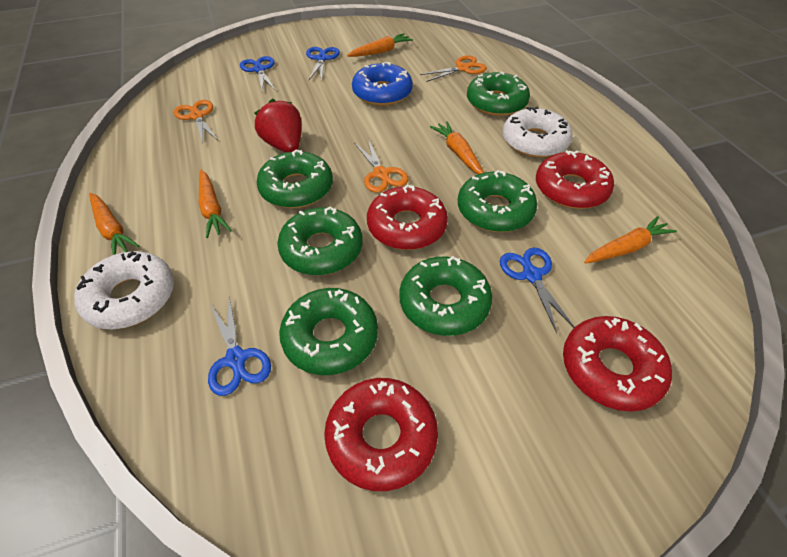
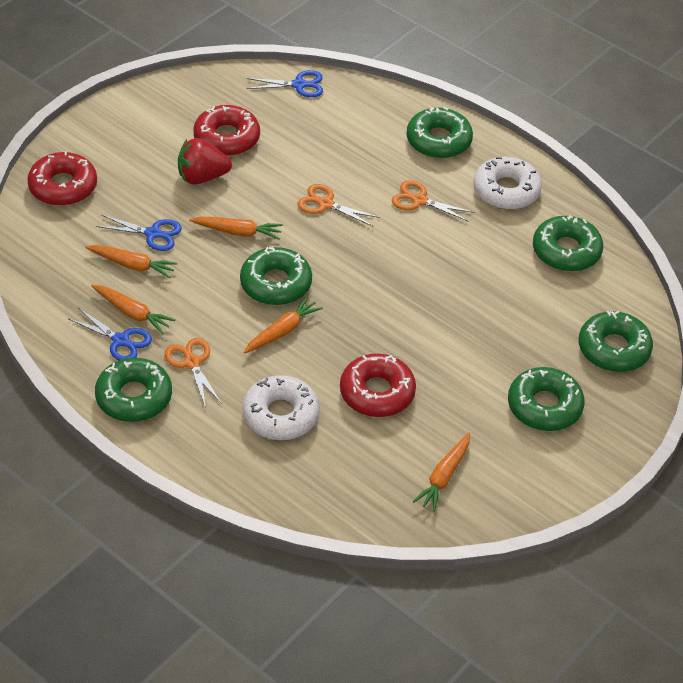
blue donut: [352,62,413,106] = 1 -> none = 0
blue scissors: [208,296,271,396] [240,56,276,92] [306,47,340,80] [500,247,575,333] = 4 -> [69,308,152,360] [96,215,182,251] [247,70,323,97] = 3
red donut: [324,378,438,491] [367,185,448,250] [536,150,614,209] [563,316,672,412] = 4 -> [27,151,97,206] [193,105,260,156] [340,354,416,417] = 3

